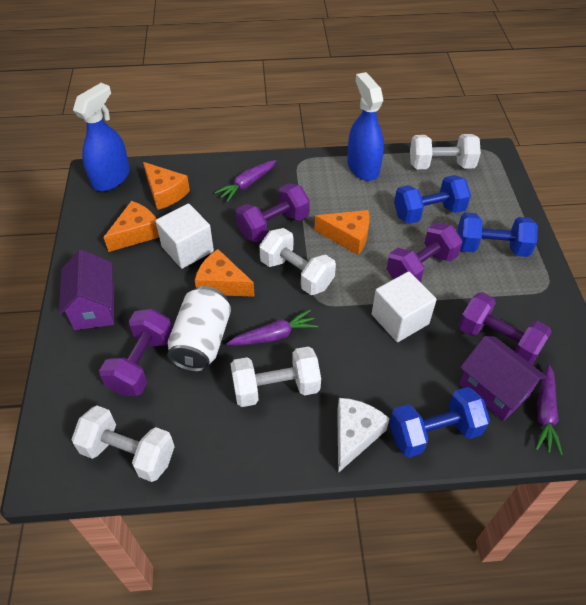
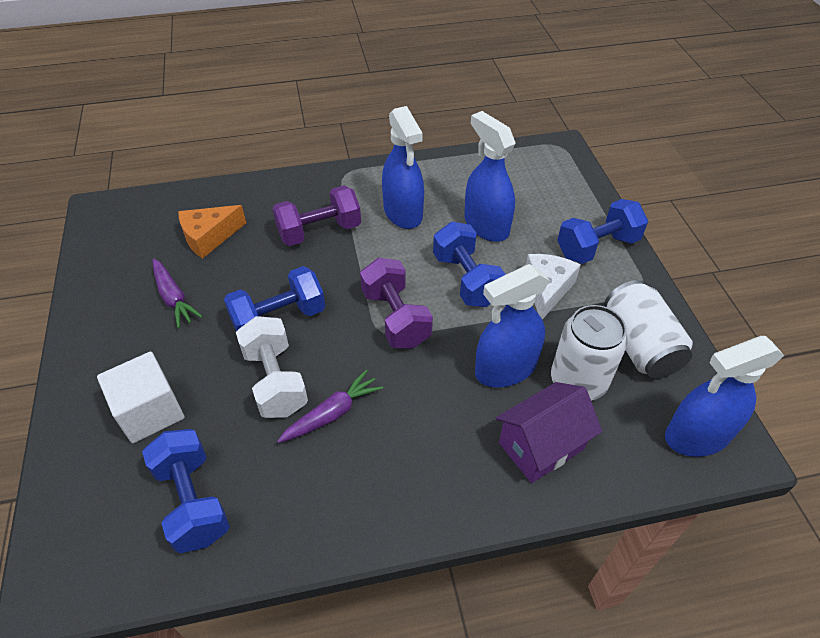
blue dumbbell: [389,387,490,458] [394,175,471,224] [458,212,538,257] = 3 -> [142,429,230,553] [224,266,325,331] [433,222,506,307] [557,199,648,264] = 4
blue spray bottle: [73,83,130,191] [347,72,384,181] = 2 -> [382,106,424,229] [464,111,515,242] [475,264,550,388] [665,336,784,457] = 4
orange cheese: [103,201,159,252] [143,162,190,210] [195,249,255,297] [314,210,370,255] = 4 -> [179,205,246,259] = 1
purple carrot: [214,160,276,202] [226,310,318,345] [536,364,563,455] = 3 -> [152,258,203,329] [277,370,383,443] = 2
purple dumbbell: [99,309,172,396] [236,183,310,242] [387,223,462,282] [458,292,552,364] = 4 -> [272,186,361,246] [360,258,433,348] = 2
purple house: [59,249,114,330] [459,336,547,421] = 2 -> [496,382,602,483] = 1
white can: [167,286,231,372] = 1 -> [551,305,627,401] [604,280,693,378] = 2
white cube: [155,203,214,269] [372,271,437,342] = 2 -> [97,352,184,443] = 1
white dumbbell: [71,405,175,482] [231,346,321,407] [259,228,336,295] [410,134,481,169] = 4 -> [236,316,308,418] = 1

